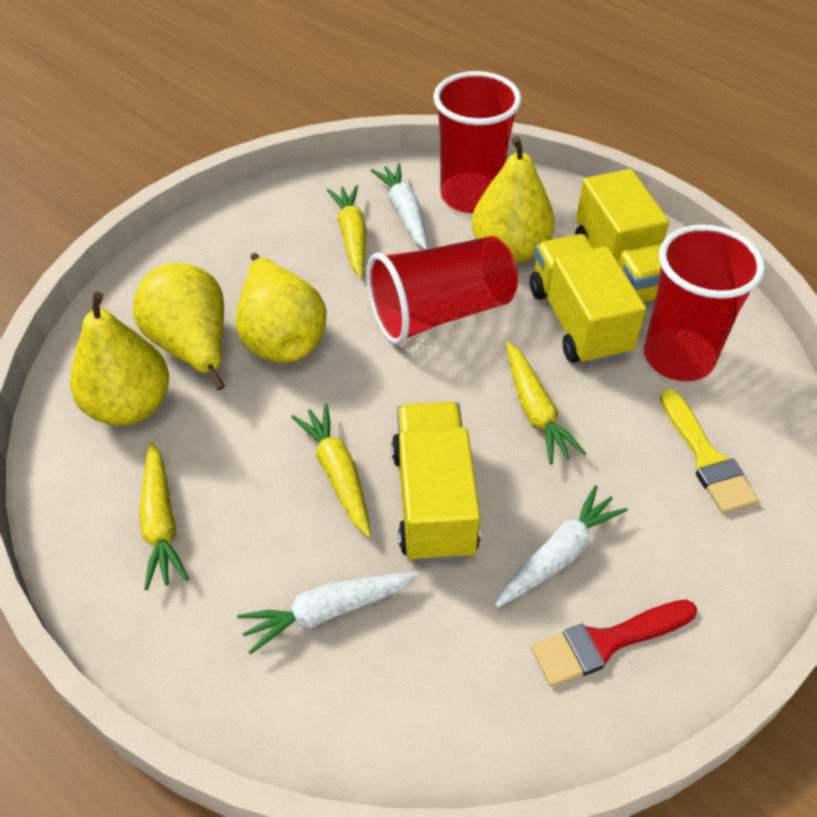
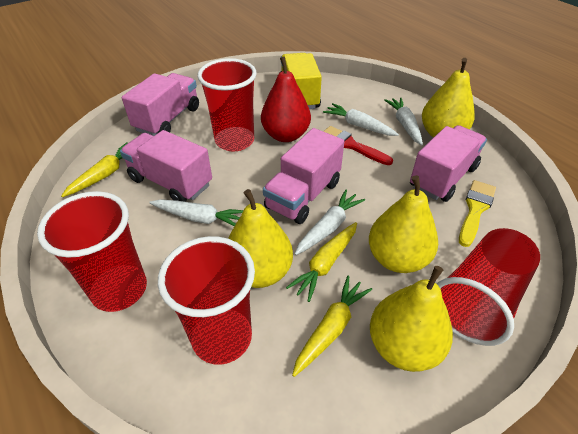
pink truck: none = 0 -> [120,130,212,202] [122,73,199,136] [263,128,344,224] [410,125,487,202] = 4
red cup: [366,236,518,345] [433,71,522,213] [644,224,765,381] = 3 -> [37,191,147,312] [158,236,255,365] [198,58,257,152] [437,228,540,346] = 4
red pear: none = 0 -> [261,57,311,142] = 1
white carrot: [237,572,419,655] [371,163,427,250] [495,485,628,607] = 3 -> [149,199,243,226] [295,190,365,255] [323,103,399,136] [384,98,423,145] = 4
yellow carrot: [139,442,189,590] [291,404,371,537] [327,185,366,277] [506,342,586,465] = 4 -> [61,142,128,197] [286,222,357,302] [292,276,372,377] = 3
yellow truck: [391,402,480,563] [530,234,646,366] [575,169,669,303] = 3 -> [280,53,322,109] = 1

